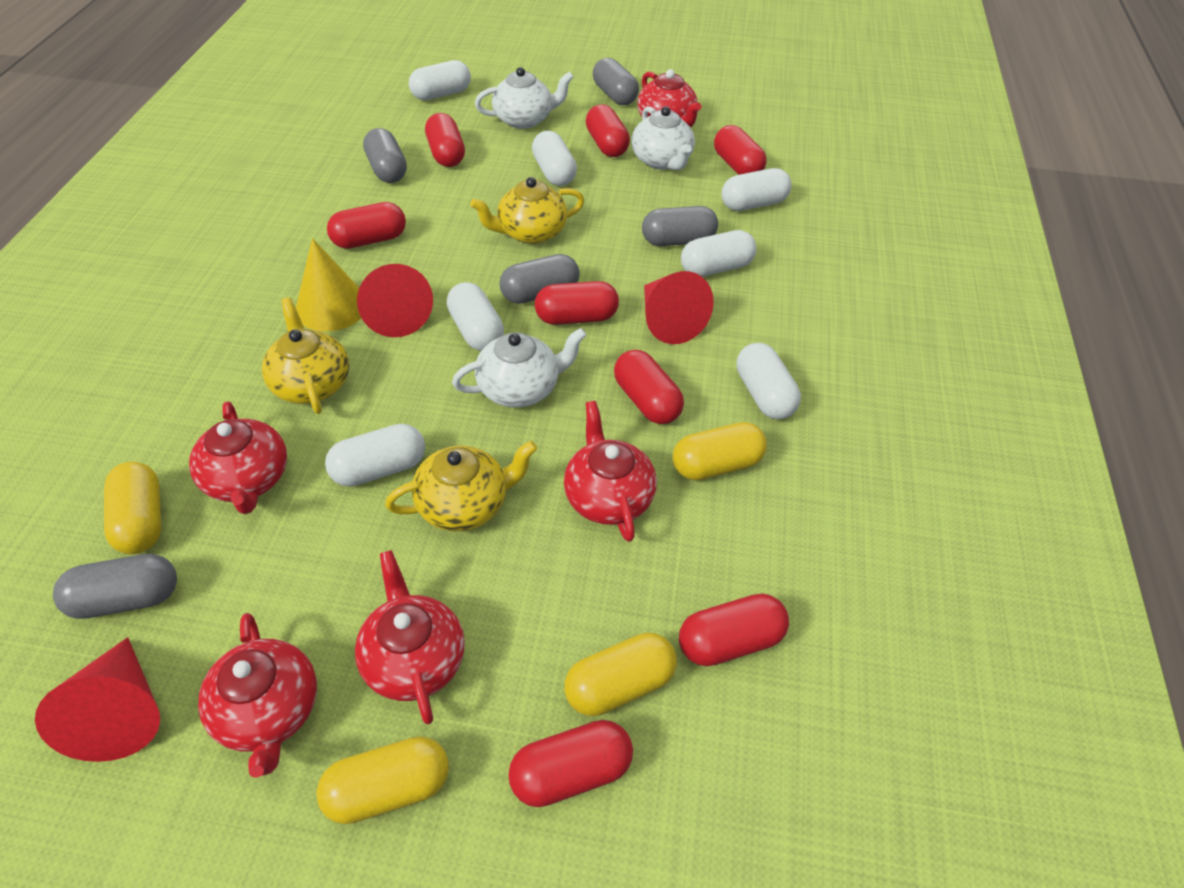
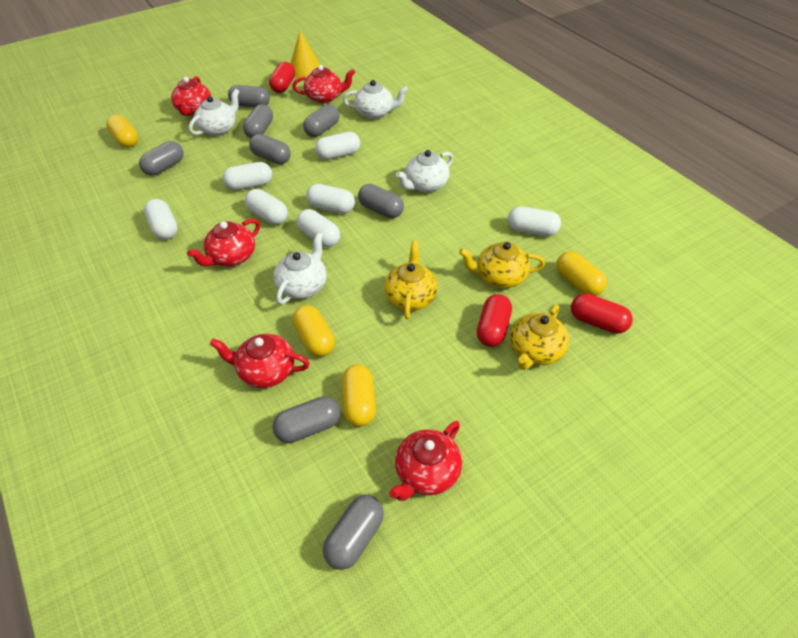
grey capsule: [53,554,177,619] [363,128,407,183] [499,254,580,304] [593,58,639,105] [642,206,718,246] = 5 -> [139,141,184,176] [228,85,270,107] [243,104,273,138] [249,134,291,164] [272,396,341,443] [303,104,340,137] [323,495,384,570] [358,184,404,218] = 8
red capsule: [327,202,406,249] [425,113,465,167] [508,720,633,807] [535,281,619,325] [586,105,630,157] [614,350,684,424] [679,593,789,666] [714,125,767,175] = 8 -> [269,62,295,93] [477,294,512,347] [571,293,633,334] = 3
red cone: [35,637,160,762] [357,264,433,337] [644,271,714,344] = 3 -> none = 0
white teapot: [452,328,587,407] [475,67,574,129] [631,106,695,170] = 3 -> [189,89,239,136] [274,232,327,305] [343,80,408,119] [396,150,453,192] = 4

